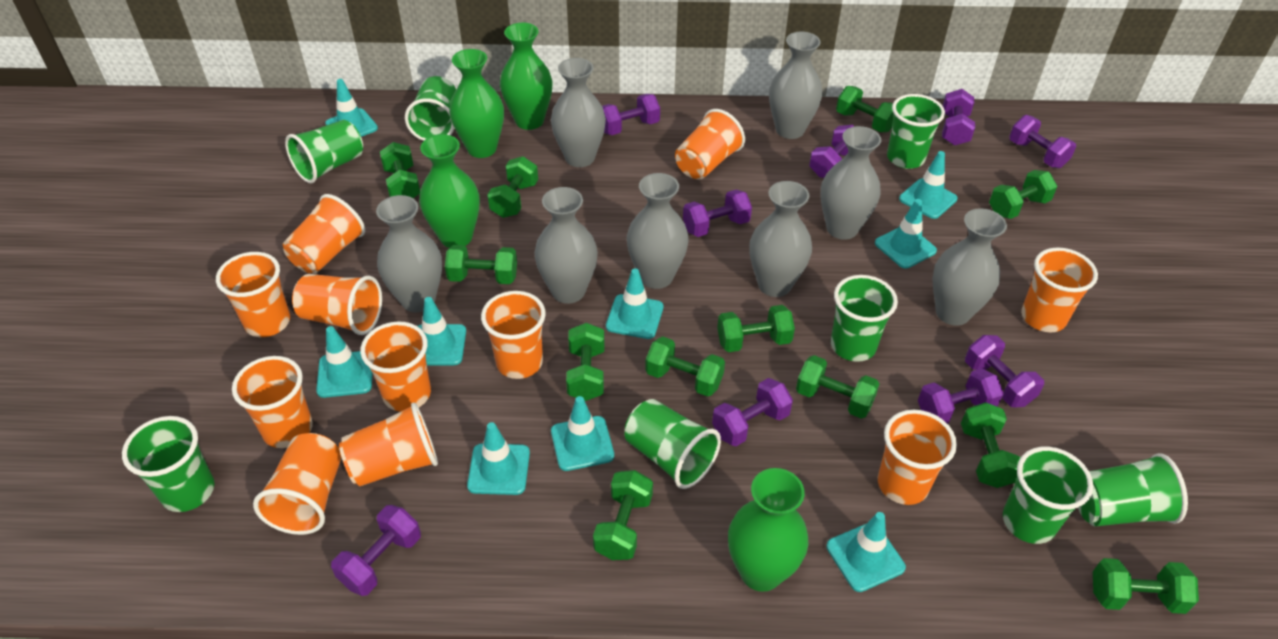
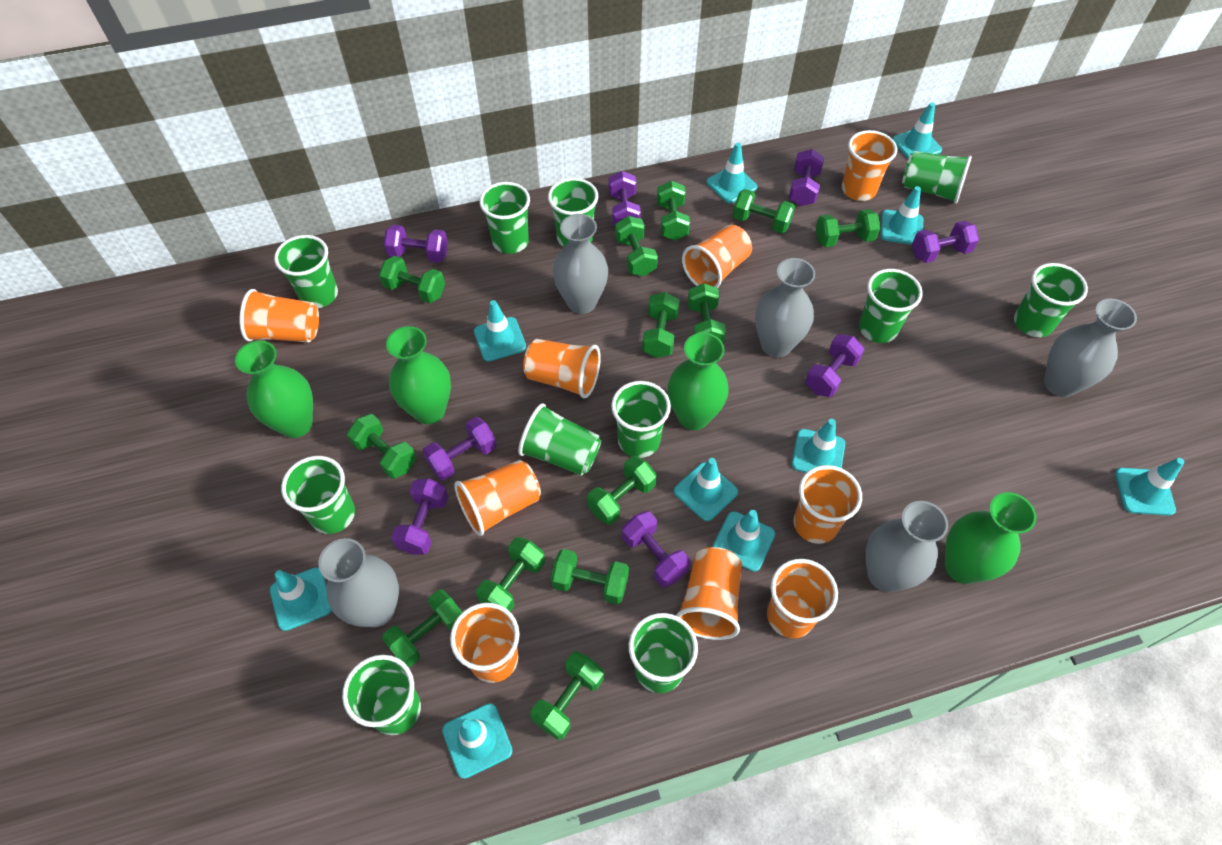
green cup: [122,416,214,512] [285,120,363,183] [405,76,456,141] [625,399,721,489] [831,275,898,362] [887,94,945,169] [1003,447,1093,544] [1078,453,1188,526] = 8 -> [274,235,338,308] [281,456,355,534] [342,655,421,735] [479,182,530,254] [518,403,601,476] [548,178,598,247] [611,381,671,458] [629,613,698,693] [859,269,923,343] [902,151,972,204] [1014,263,1088,337] = 11
green dumbbell: [380,142,420,198] [445,245,517,284] [487,156,538,218] [566,323,604,401] [593,470,653,560] [645,336,725,397] [717,305,795,352] [796,355,879,419] [836,86,894,132] [961,402,1021,488] [989,170,1057,219] [1093,558,1199,614] = 12 -> [347,414,416,479] [379,256,445,303] [382,590,462,667] [476,537,545,612] [530,651,604,740] [551,549,629,604] [587,456,657,525] [615,216,658,276] [642,292,679,358] [657,181,690,240] [687,283,726,343] [733,189,795,233] [816,209,880,247] = 13
grey vase: [376,195,442,312] [534,187,598,304] [551,58,606,167] [627,173,689,289] [749,181,812,297] [769,32,822,139] [820,126,881,240] [932,208,1007,326] = 8 -> [318,538,399,627] [553,214,608,314] [755,258,815,357] [865,501,948,592] [1044,299,1137,397] = 5
orange cup: [216,252,290,337] [232,356,313,448] [253,433,342,535] [283,194,365,274] [292,274,382,335] [339,403,438,486] [360,321,431,412] [481,291,546,379] [675,109,745,180] [878,410,957,505] [1021,248,1098,332] = 11 -> [239,289,319,342] [450,603,519,683] [454,460,541,536] [523,339,601,398] [676,547,742,640] [682,225,752,288] [767,559,838,638] [794,465,862,544] [842,130,897,201] = 9
purple dumbbell: [331,505,421,596] [602,94,660,135] [683,190,752,237] [712,378,793,446] [809,125,855,178] [918,368,1004,424] [942,89,975,146] [965,335,1044,407] [1009,115,1076,168] = 9 -> [384,225,448,263] [391,478,449,555] [423,417,496,480] [609,171,641,226] [622,511,690,587] [789,149,824,206] [805,334,865,397] [912,221,979,263] = 8
turquoise traffic cone: [316,326,372,398] [325,79,378,137] [418,297,466,366] [467,422,530,495] [551,396,614,471] [606,268,664,339] [826,512,906,592] [875,199,937,268] [899,151,957,219] = 9 -> [270,568,332,631] [442,703,513,779] [474,300,526,362] [674,458,738,521] [706,143,758,203] [713,510,775,572] [792,419,845,473] [881,186,923,245] [892,102,942,159] [1115,458,1184,516] = 10

